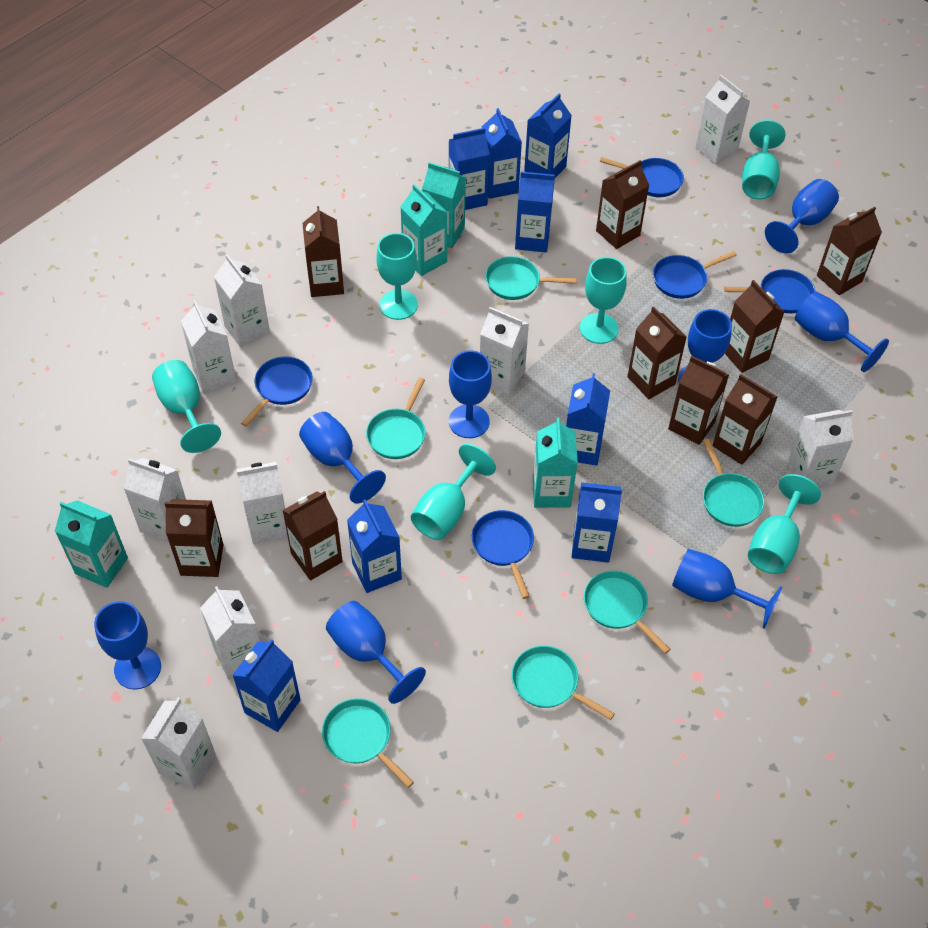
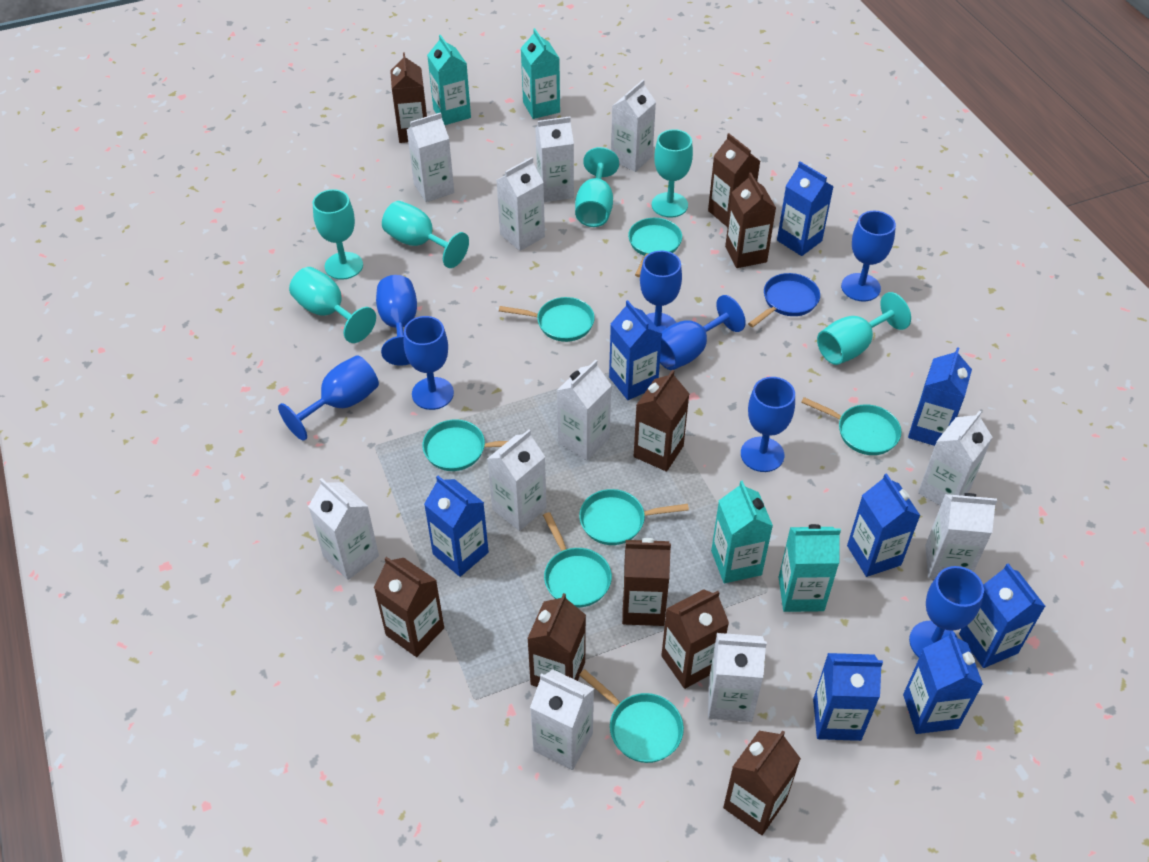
blue pan: [241,356,313,427] [472,510,534,599] [600,157,684,197] [653,251,737,299] [724,269,815,313] = 5 -> [748,273,820,327] = 1
turquoise pan: [322,698,414,788] [366,377,426,459] [485,256,577,300] [512,646,615,720] [584,570,671,654] [703,439,764,527] = 6 -> [422,419,508,471] [499,297,595,342] [543,512,612,607] [579,489,689,545] [579,669,684,763] [628,218,682,277] [801,397,901,455] = 7
white carton: [124,458,186,542] [141,698,216,790] [181,301,237,394] [200,586,260,680] [214,254,270,347] [237,462,288,544] [480,307,529,395] [695,75,750,165] [787,410,854,487] = 9 -> [308,478,379,580] [407,112,454,202] [487,430,547,531] [497,157,545,251] [530,669,594,770] [535,116,574,202] [556,360,612,460] [611,79,656,172] [708,633,767,722] [918,411,992,506] [925,493,997,579] = 11

